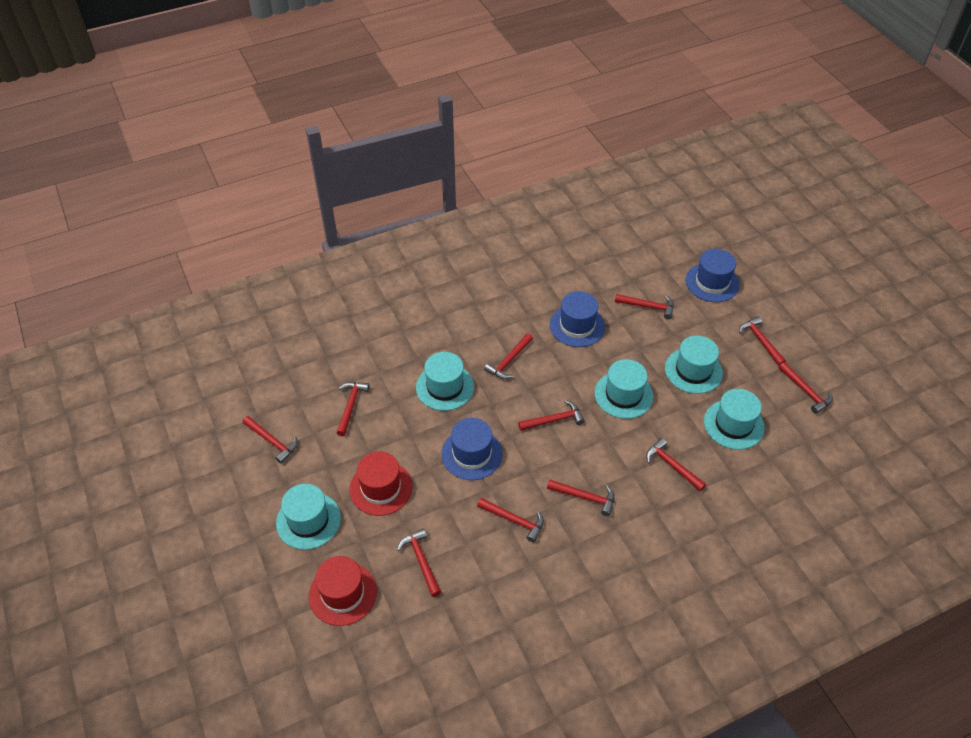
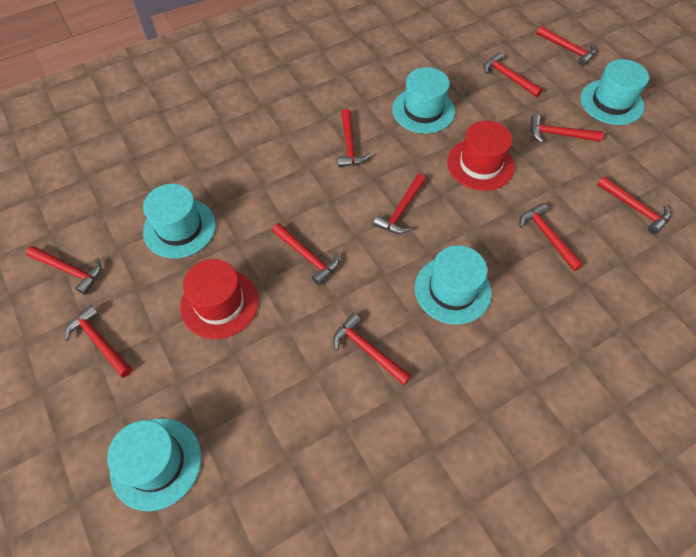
blue hat: [441,418,503,480] [550,291,605,347] [686,249,739,302] = 3 -> none = 0

